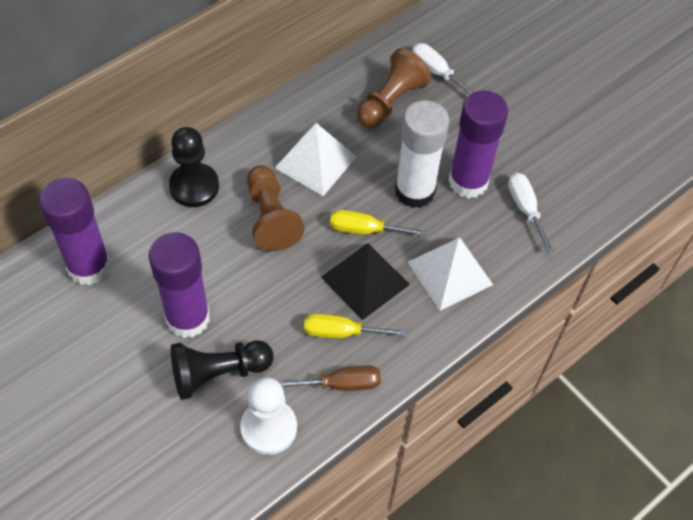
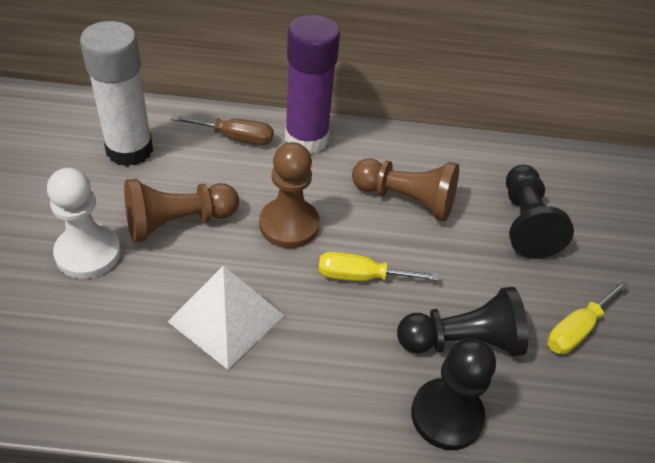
black pawn: [169,127,219,207] [171,340,274,400] = 2 -> [397,287,528,356] [411,338,496,450] [506,165,574,259] = 3
black pyramid: [321,243,410,320] = 1 -> none = 0
brown pawn: [247,165,305,251] [357,48,432,128] = 2 -> [124,179,239,243] [259,142,319,248] [352,158,459,221] = 3
purple glue stick: [39,178,111,285] [149,232,210,338] [448,90,508,199] = 3 -> [285,15,340,154] = 1
white pyramid: [275,123,357,196] [408,238,493,311] = 2 -> [168,266,284,370] = 1
white screwdriver: [412,43,474,94] [508,173,554,253] = 2 -> none = 0

